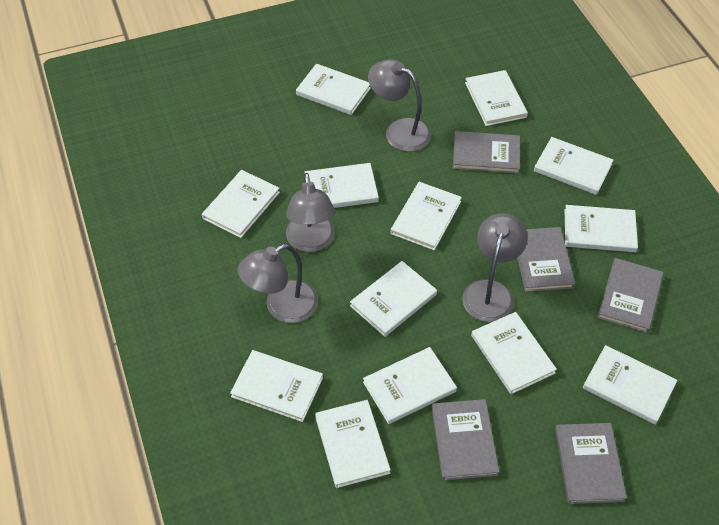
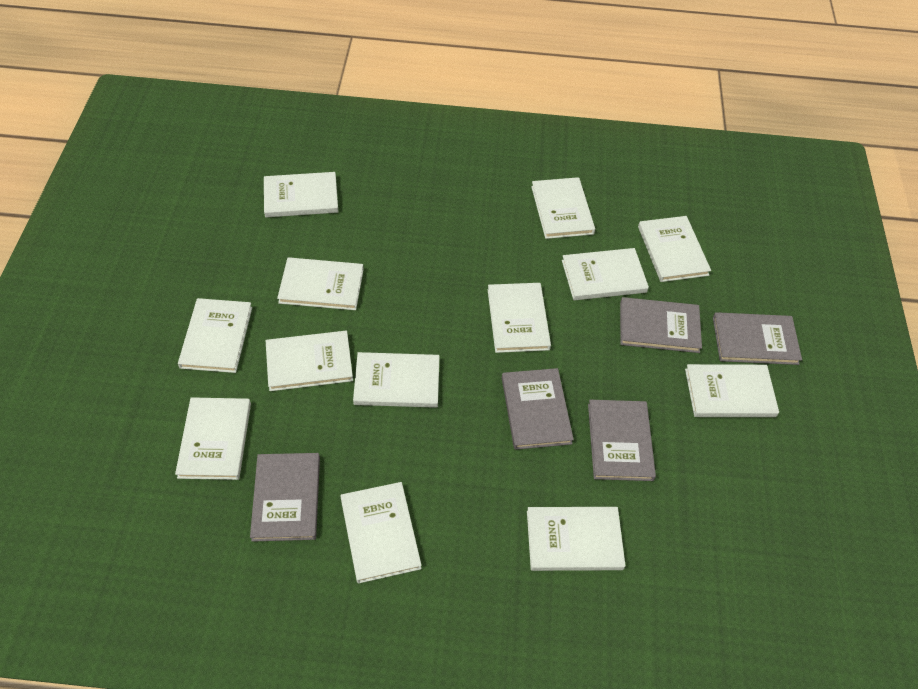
grey lamp: [238,244,318,323] [286,173,335,252] [368,59,431,152] [462,213,528,322] = 4 -> none = 0

